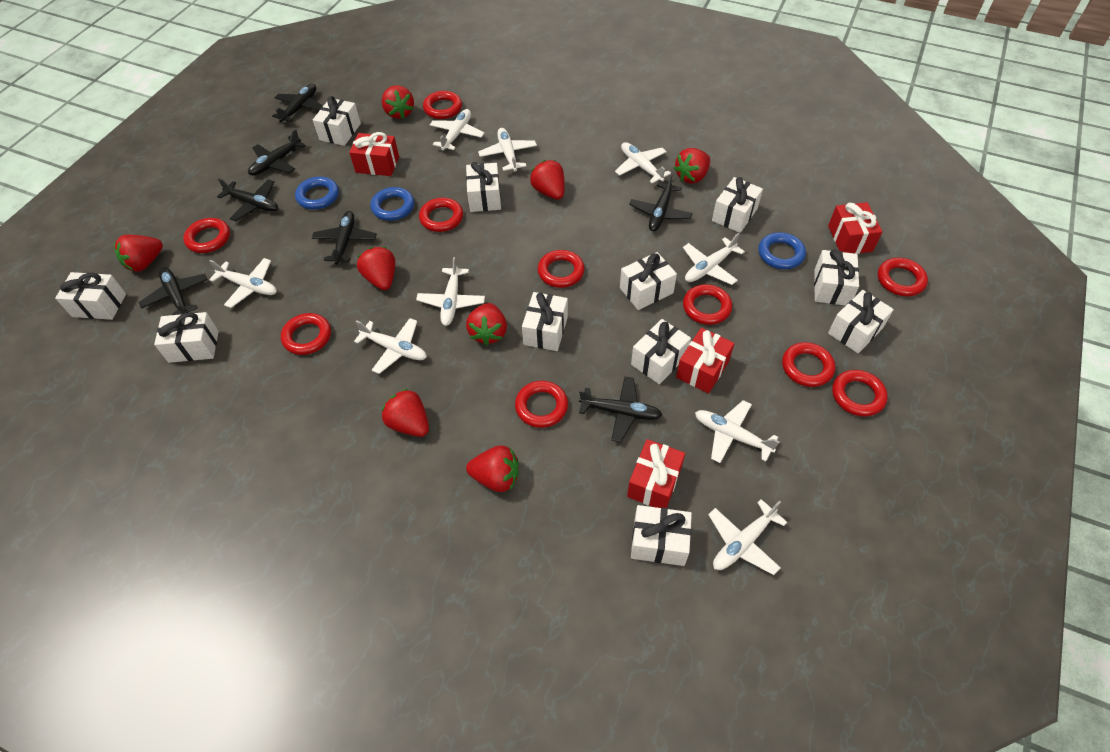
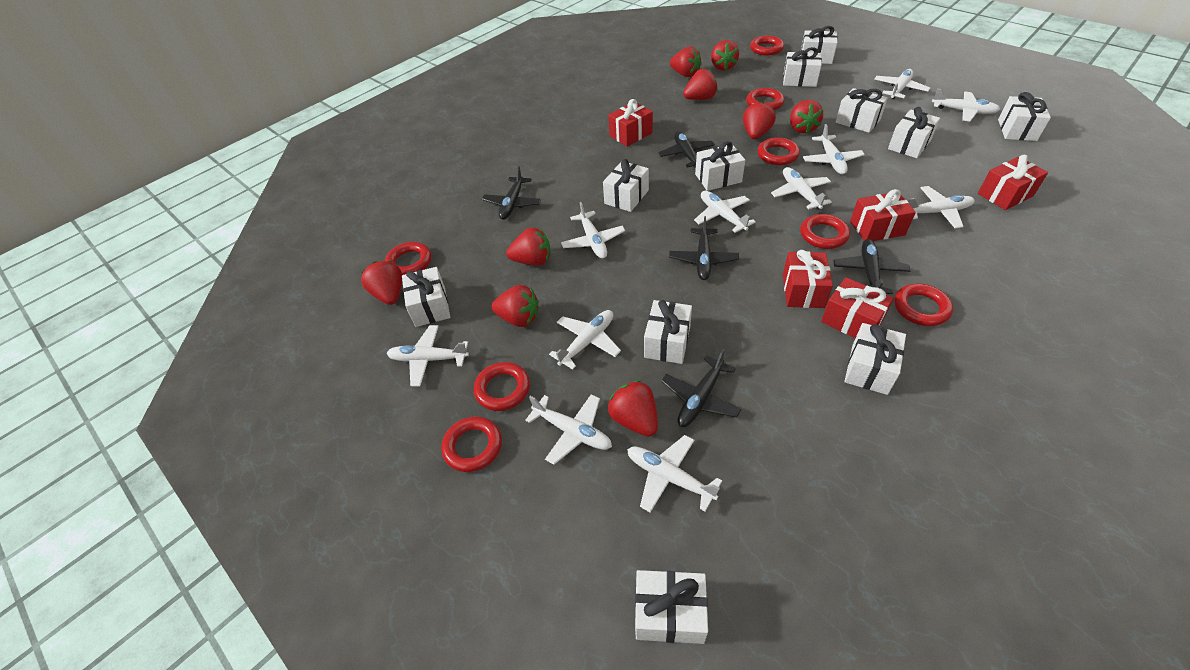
black plane: [139,267,208,315] [217,178,278,221] [248,129,306,175] [272,84,323,122] [312,211,377,264] [579,377,662,442] [629,173,693,231] = 7 -> [482,166,541,220] [658,131,715,168] [661,349,742,427] [669,216,739,280] [833,239,910,294] = 5
blue ring: [295,177,339,210] [370,187,414,221] [758,232,806,269] = 3 -> none = 0
red gift: [349,132,399,176] [627,439,685,508] [676,328,735,394] [828,202,882,254] = 4 -> [608,99,653,147] [783,250,833,308] [821,277,894,338] [850,189,916,241] [978,155,1048,210] = 5
red ring: [183,218,230,253] [281,313,331,355] [419,198,463,232] [423,91,462,119] [515,381,568,428] [538,250,585,288] [683,284,732,325] [782,342,835,387] [832,370,888,417] [878,258,928,296] = 10 -> [385,242,432,275] [441,416,502,472] [474,362,530,411] [746,88,785,110] [750,36,784,56] [757,137,800,165] [800,214,850,249] [894,284,953,326] = 8
red strawberry: [114,235,163,272] [357,247,395,290] [382,85,414,119] [382,389,429,437] [466,303,507,345] [466,446,519,492] [530,160,565,200] [674,148,710,184] = 8 -> [361,261,402,305] [491,285,539,327] [506,227,551,266] [608,380,658,437] [670,46,702,77] [683,69,718,100] [711,40,739,71] [743,102,776,139] [790,100,823,134] = 9
white plane: [209,258,277,308] [354,318,427,374] [416,257,485,326] [430,109,484,150] [478,128,537,171] [615,142,671,183] [683,233,745,285] [695,400,779,463] [708,499,787,575] = 9 -> [386,325,469,386] [525,394,612,465] [549,310,621,370] [561,202,625,259] [627,435,722,512] [694,191,756,233] [771,167,832,209] [803,124,865,174] [874,69,930,99] [908,186,975,229] [932,89,1000,121] = 11

